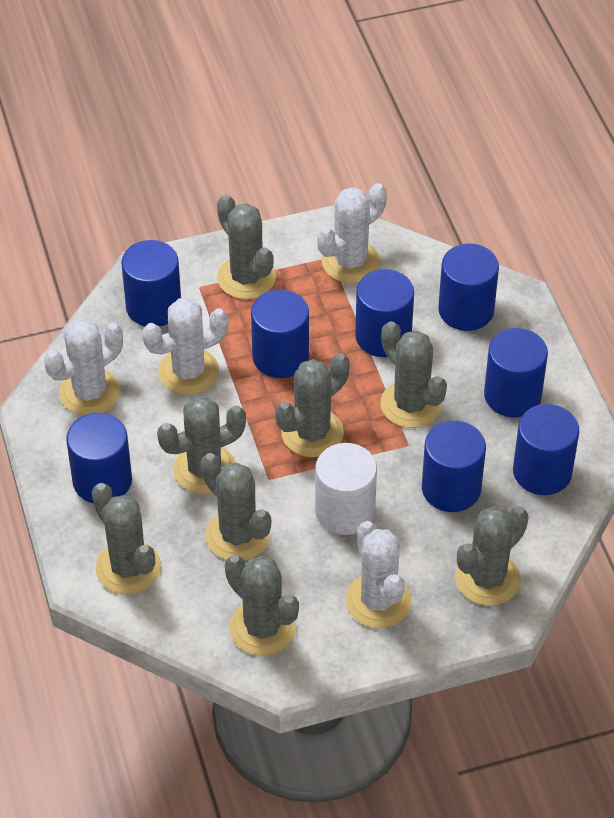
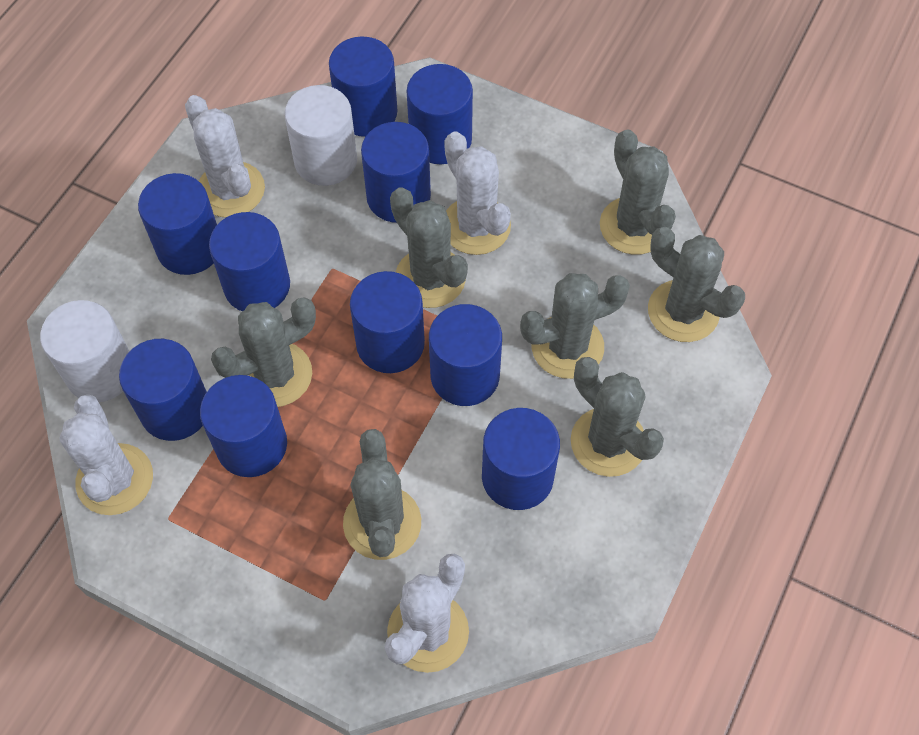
blue cylinder: [66,413,132,503] [121,240,181,327] [251,290,309,378] [355,269,414,357] [422,421,486,512] [438,244,499,331] [484,328,548,417] [513,404,579,495] = 8 -> [119,339,207,441] [138,173,217,275] [200,375,287,477] [209,212,290,312] [329,36,398,137] [350,271,425,373] [361,122,431,223] [407,64,473,164] [429,304,502,406] [482,408,560,510] = 10
grey cactus: [92,483,161,594] [157,396,246,494] [201,453,271,561] [217,195,276,299] [225,555,299,656] [275,353,350,457] [380,321,447,428] [455,506,529,606] = 8 -> [211,297,316,407] [343,429,421,560] [390,187,468,308] [520,273,630,379] [571,357,664,477] [600,129,676,255] [648,227,745,342] = 7
white cylinder: [315,443,377,535] = 1 -> [40,300,130,402] [284,85,357,186] = 2

